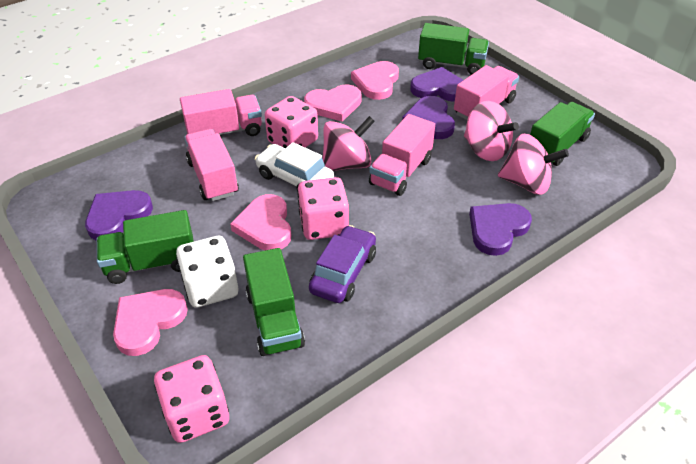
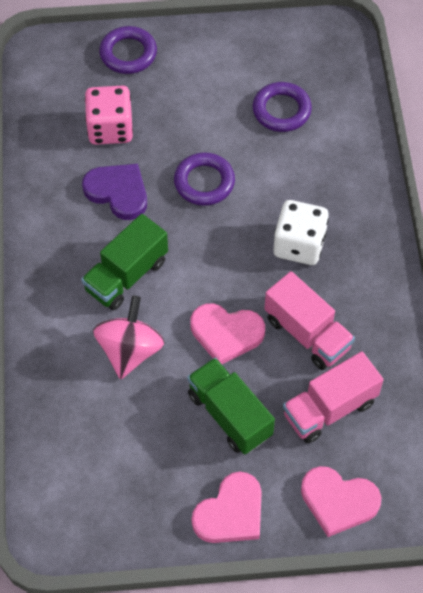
green truck: [97,210,194,284] [243,248,305,356] [418,23,489,75] [530,102,595,166] = 4 -> [81,214,168,310] [187,358,275,455] = 2
pink dice: [154,355,229,443] [265,96,318,148] [297,177,349,240] = 3 -> [85,86,133,145] = 1
pink heart: [113,289,188,356] [230,194,291,250] [304,85,362,122] [351,61,399,100] = 4 -> [190,303,265,364] [192,472,262,543] [301,466,381,537] = 3
pink spinning top: [323,116,375,171] [464,101,519,161] [498,134,569,195] = 3 -> [93,296,165,379] = 1
pink truck: [180,89,262,136] [184,129,239,201] [369,114,435,196] [454,65,519,120] = 4 -> [264,271,355,370] [283,352,383,443] = 2
purple car: [309,225,376,303] = 1 -> none = 0
purple heart: [85,190,153,241] [402,96,455,139] [410,67,463,101] [469,203,532,256] = 4 -> [82,164,147,220] = 1
purple ring: none = 0 -> [99,26,157,74] [174,152,235,206] [253,82,312,132] = 3
white car: [255,142,334,191] = 1 -> none = 0

